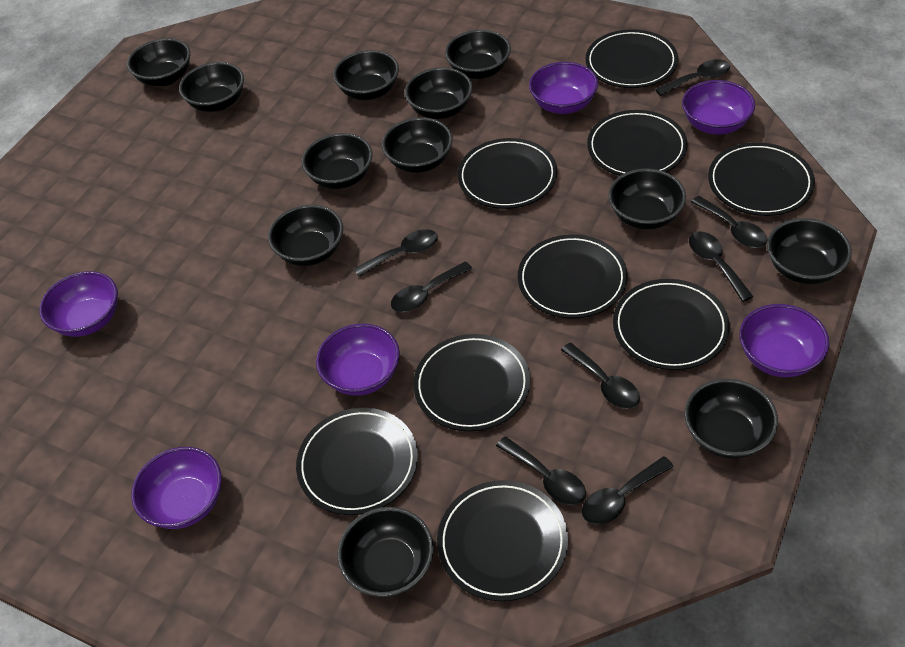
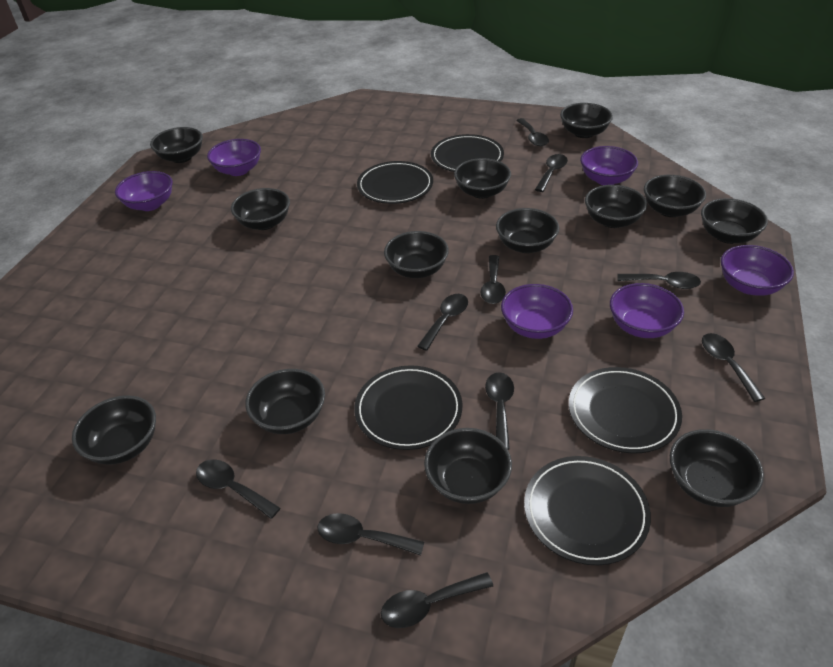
black bowl: [127,38,190,86] [179,62,244,112] [268,205,343,266] [302,133,373,189] [333,50,399,100] [337,507,434,597] [382,117,453,173] [405,67,473,119] [445,30,511,79] [608,168,686,230] [684,379,778,459] [767,218,852,284] = 12 -> [72,395,156,465] [150,127,203,163] [231,188,290,230] [245,369,325,434] [384,231,449,278] [424,428,512,504] [454,158,511,199] [496,208,559,253] [560,103,613,138] [585,185,647,228] [644,175,706,217] [670,429,764,507] [701,198,768,244] = 13
black plate: [296,408,418,515] [413,334,531,431] [437,480,568,601] [458,138,557,209] [518,234,628,319] [585,29,678,88] [587,110,688,176] [613,279,730,370] [708,142,815,216] = 9 -> [354,366,463,450] [357,161,433,204] [431,134,504,172] [524,456,651,565] [569,367,682,453] = 5
black spoon: [354,229,438,277] [391,261,472,312] [496,436,586,505] [561,342,640,409] [582,456,674,524] [655,59,730,96] [689,231,754,302] [691,196,768,248] = 8 -> [196,459,280,519] [317,513,424,556] [381,572,493,628] [417,294,468,351] [481,255,506,304] [485,372,514,450] [516,118,549,146] [535,154,568,192] [617,272,701,289] [702,333,766,402] = 10

